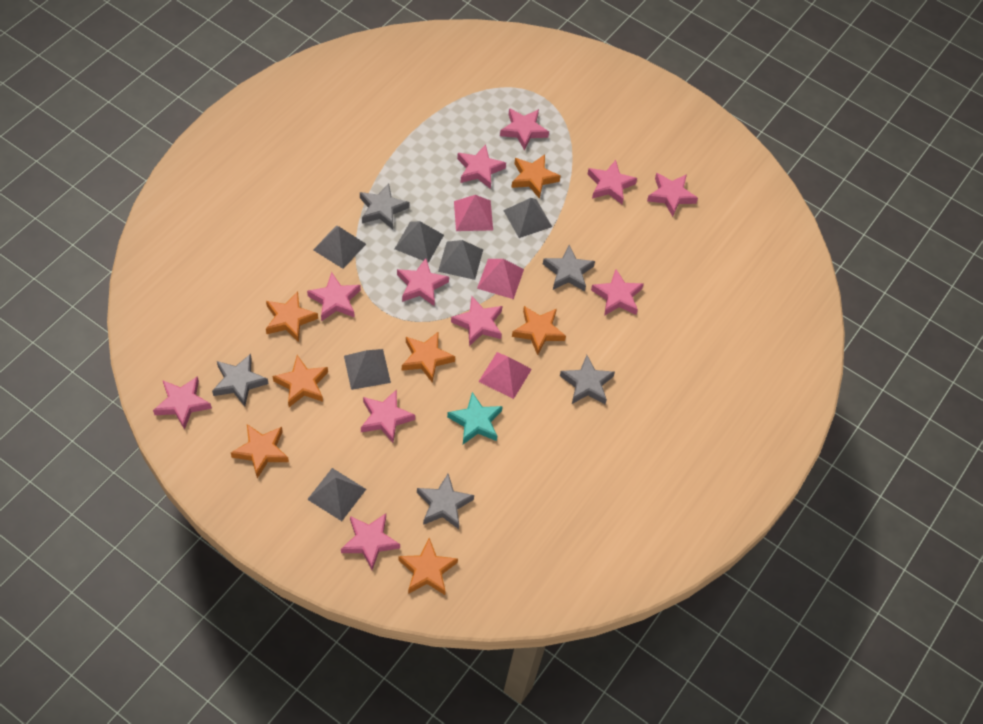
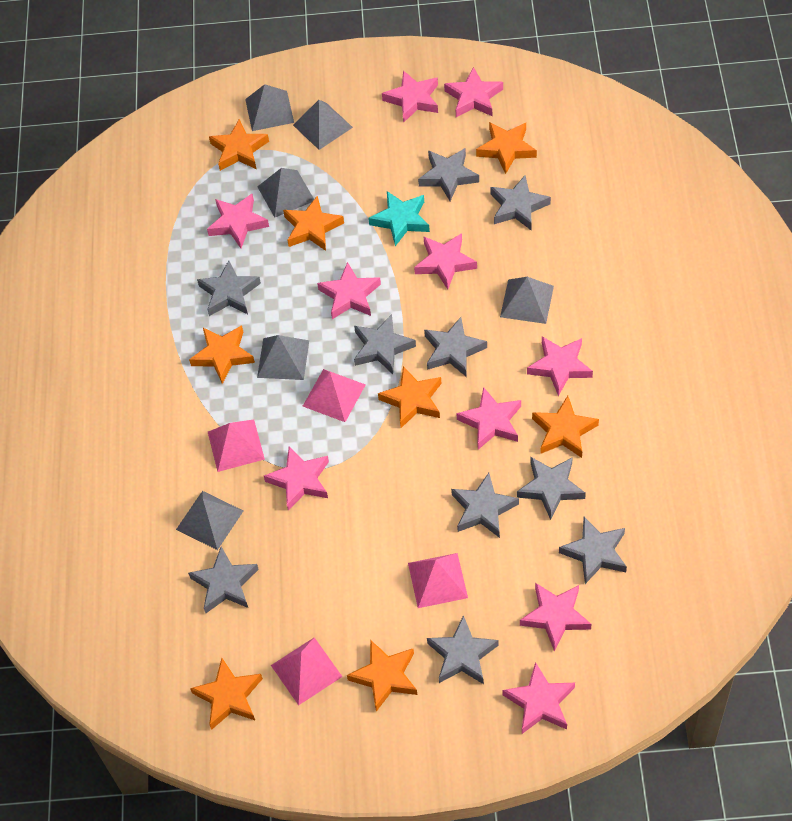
grey star: [212,354,268,407] [360,183,409,229] [417,474,474,529] [543,245,595,291] [560,355,615,404] = 5 -> [188,547,259,613] [197,260,261,316] [354,314,416,374] [418,148,479,201] [424,317,487,376] [427,615,499,684] [451,473,519,538] [490,176,551,230] [517,457,586,520] [559,517,627,584] = 10
orange star: [231,424,289,478] [266,292,318,342] [273,355,328,407] [399,538,458,595] [402,331,455,383] [511,154,561,199] [512,306,566,355] = 7 -> [189,325,255,384] [190,658,263,730] [209,119,269,171] [283,196,344,251] [347,640,418,712] [378,366,442,428] [476,122,537,174] [532,396,599,458] = 8
pink pyramid: [454,195,493,231] [477,259,524,299] [478,352,532,399] = 3 -> [208,420,265,472] [271,637,342,705] [303,369,366,422] [408,553,468,608] = 4
pink star: [153,376,212,430] [307,272,361,321] [341,513,400,570] [361,389,415,443] [397,258,449,306] [451,296,502,346] [457,144,506,189] [500,108,549,151] [588,160,637,204] [591,269,644,316] [647,173,698,217] = 11 -> [207,194,269,248] [264,446,329,511] [317,262,381,319] [382,70,438,123] [414,233,477,290] [444,67,503,117] [456,387,521,450] [503,662,575,734] [520,583,592,651] [527,336,593,396] = 10

